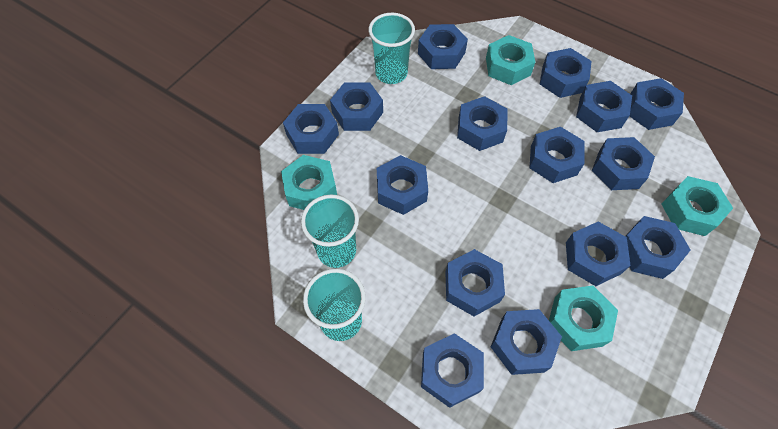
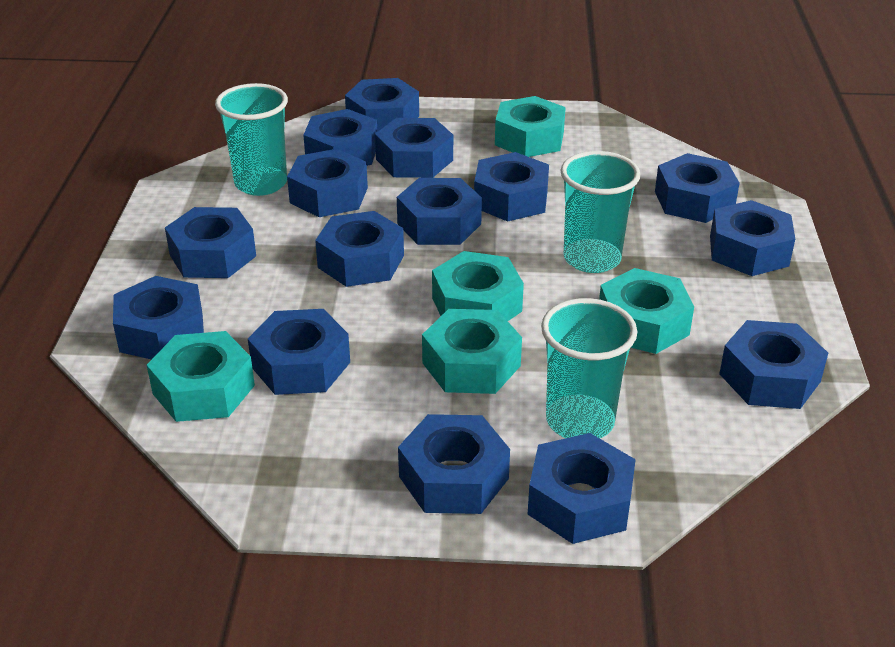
turquoise nut: [281,155,337,210] [486,35,535,85] [549,285,618,351] [662,176,733,236] = 4 -> [147,331,255,422] [422,309,522,394] [432,251,524,321] [495,96,566,157] [599,268,694,354] = 5

